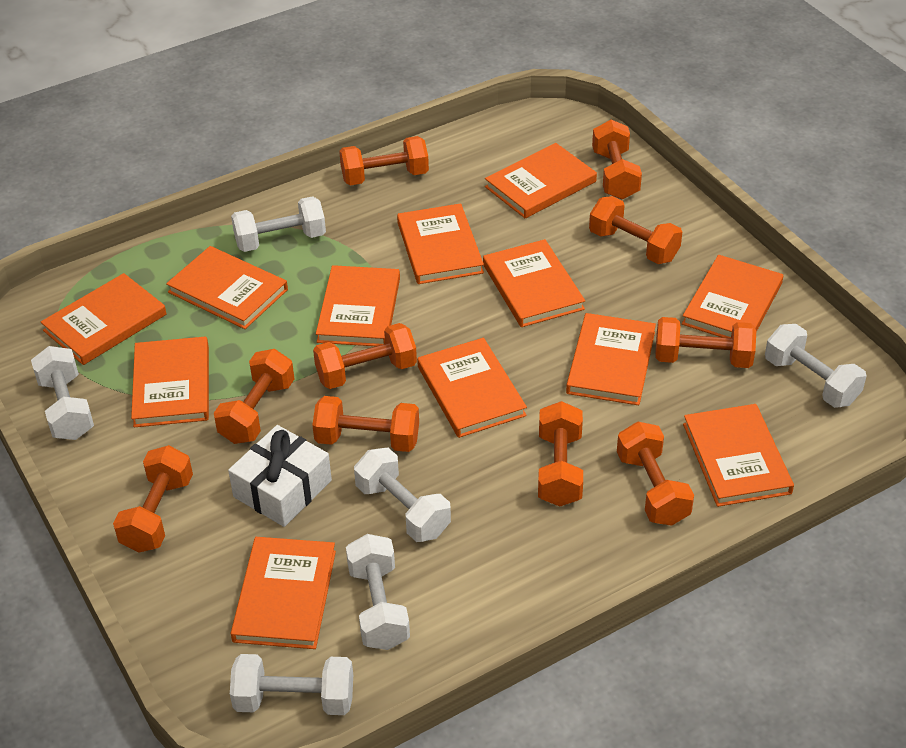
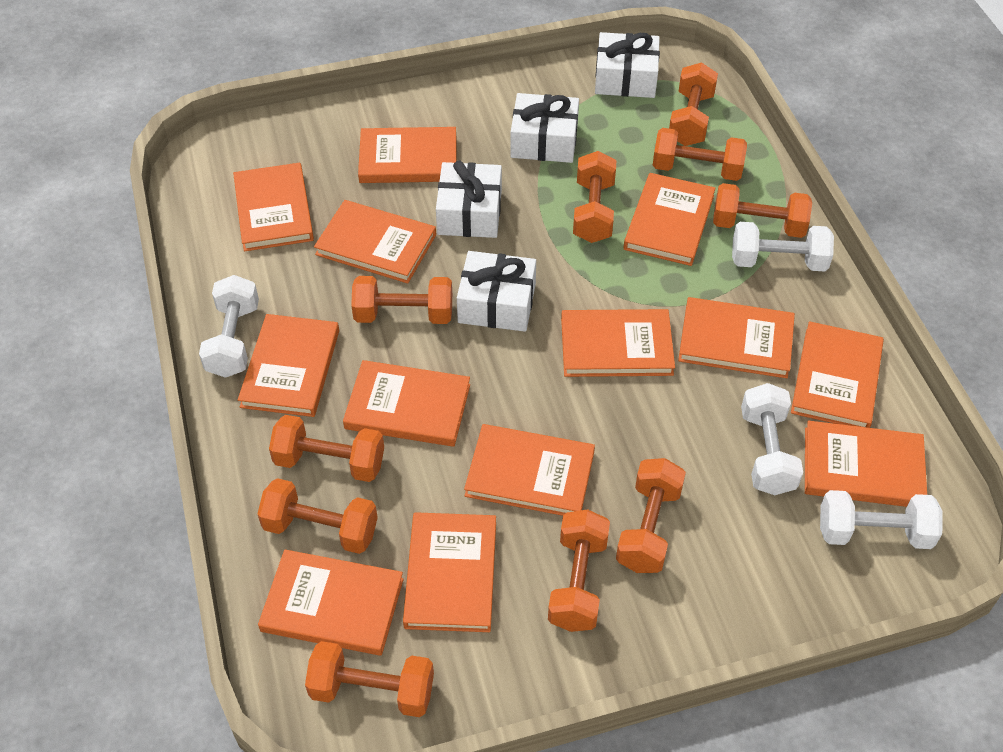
orange book: [41,273,166,365] [131,336,209,427] [166,246,288,329] [231,537,336,649] [316,265,400,346] [397,203,484,284] [417,338,527,438] [483,239,585,327] [485,143,597,219] [566,313,656,405] [682,255,783,338] [683,404,794,507] = 12 -> [233,163,314,251] [238,314,339,417] [258,549,404,656] [314,200,436,284] [343,360,470,447] [358,127,457,183] [403,512,496,632] [464,424,595,516] [561,309,675,377] [623,173,716,266] [678,297,795,378] [791,321,884,428] [805,421,927,507] = 13
white dumbbell: [31,346,94,440] [230,654,353,715] [231,196,326,252] [346,534,410,650] [354,448,451,542] [765,324,866,408] = 6 -> [199,275,259,378] [732,222,834,272] [741,383,803,495] [820,490,943,549] = 4
white gift: [228,425,332,527] = 1 -> [436,161,502,238] [457,251,536,332] [510,93,579,163] [595,32,660,98] = 4

